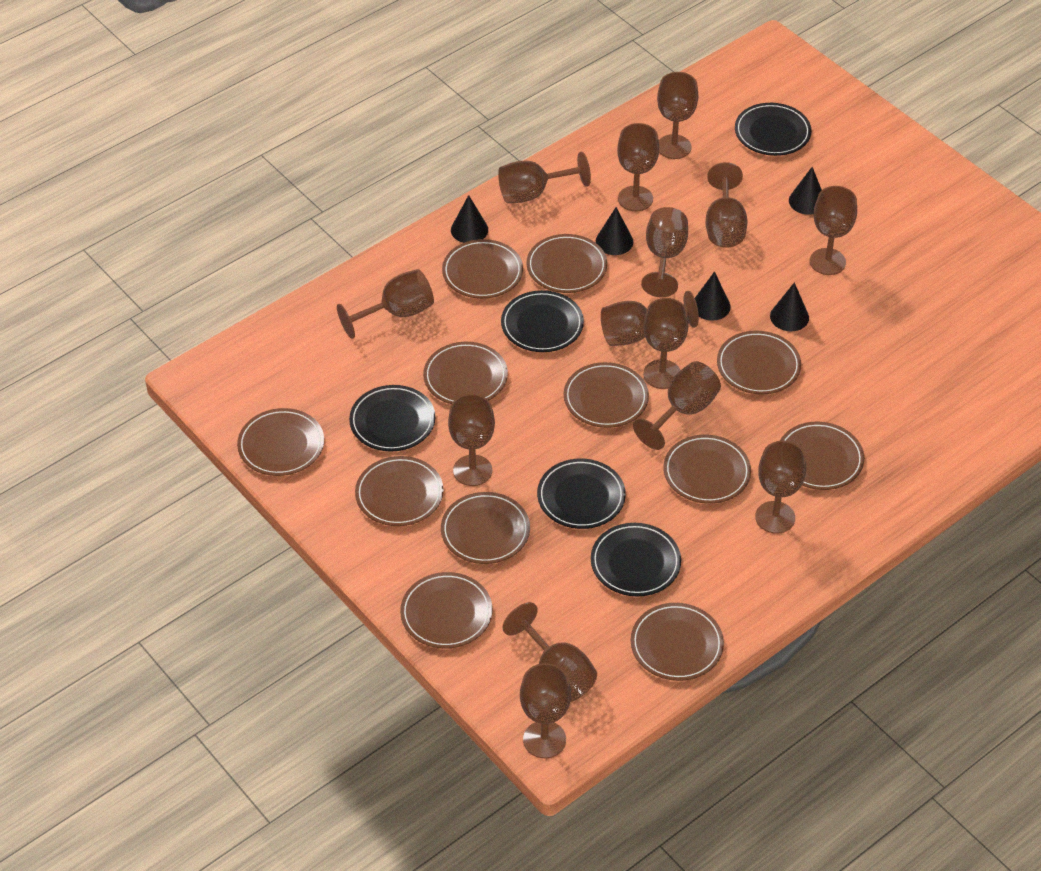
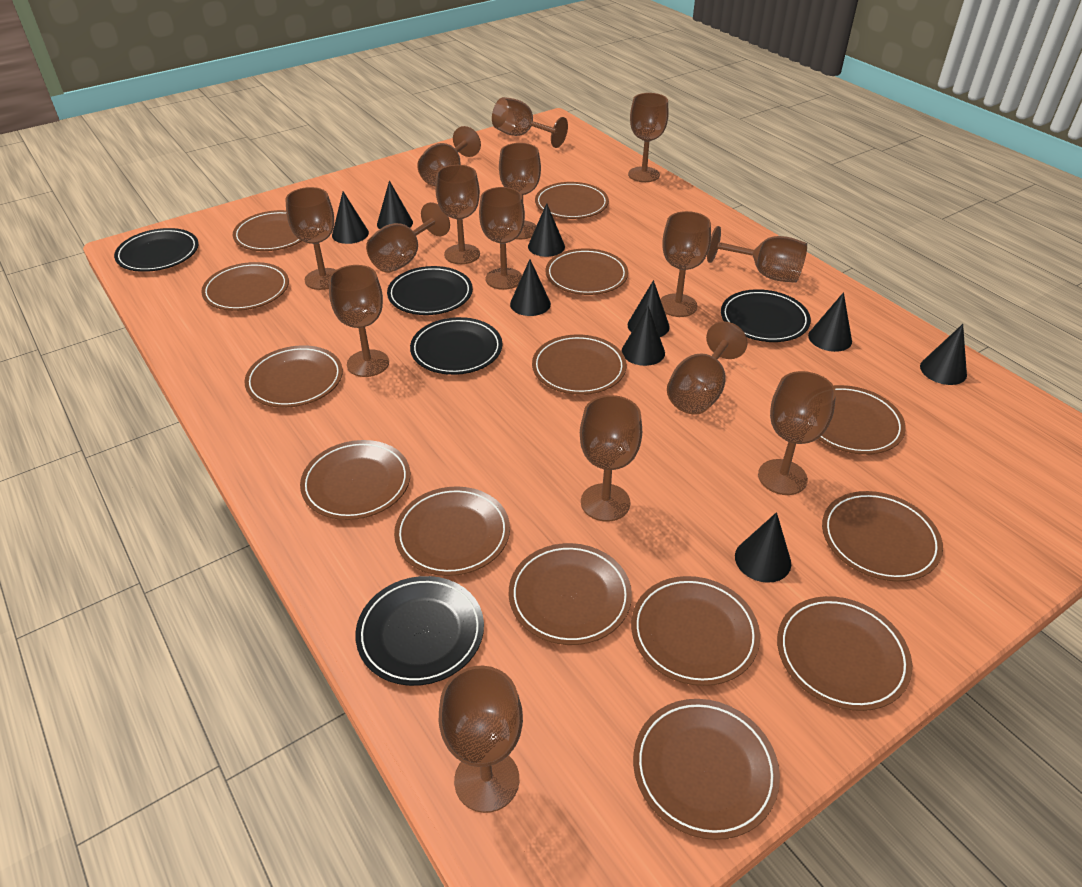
black cone: [451,195,488,243] [596,207,633,255] [695,271,731,321] [770,282,809,331] [789,167,822,215] = 5 -> [332,191,369,244] [377,180,413,229] [510,259,551,316] [528,203,565,257] [622,306,665,366] [628,280,670,337] [735,512,791,583] [808,292,852,352] [920,324,967,385] = 9
brown goblet: [337,269,434,339] [448,394,495,486] [498,152,591,203] [503,602,597,702] [520,663,571,758] [601,291,699,346] [617,123,659,211] [633,361,721,450] [641,207,688,298] [643,298,689,389] [657,72,698,159] [705,162,747,248] [755,441,806,534] [810,186,857,275] = 14 -> [285,187,336,290] [329,265,389,377] [366,202,450,273] [417,126,481,186] [435,165,480,264] [439,666,523,813] [479,187,525,290] [492,97,568,148] [499,143,541,239] [580,395,642,522] [628,93,669,182] [660,211,711,317] [667,321,747,415] [707,226,807,283] [758,371,836,495] = 15
brown plate: [237,408,324,476] [355,456,443,526] [400,572,493,649] [423,342,508,404] [441,492,530,564] [442,239,523,299] [527,234,607,293] [564,362,649,428] [631,603,724,681] [663,435,751,504] [717,331,801,394] [780,422,864,490] = 12 -> [201,262,289,311] [233,210,301,251] [244,345,343,408] [300,440,410,520] [394,486,510,576] [509,543,632,645] [532,334,627,395] [535,182,609,219] [545,248,628,295] [631,576,760,686] [633,699,780,840] [777,596,912,711] [818,385,906,455] [822,491,943,582] = 14

